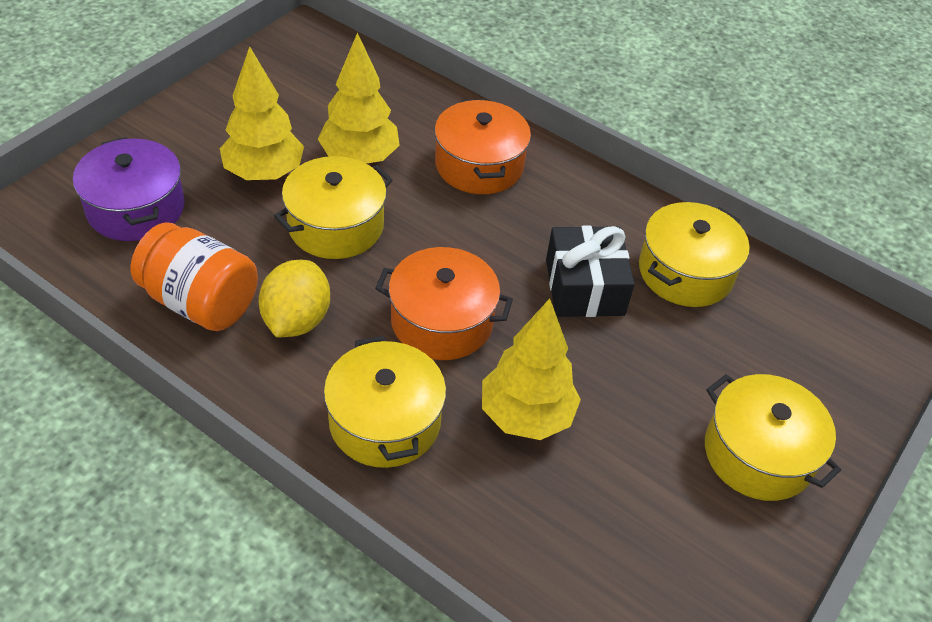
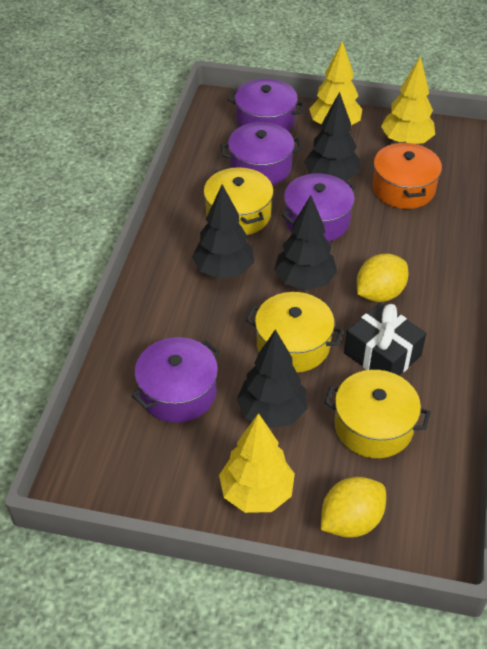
black tree: none = 0 -> [192,184,254,279] [237,329,307,428] [274,195,337,290] [304,92,360,180] = 4
orange jar: [131,222,258,331] = 1 -> none = 0
orange pot: [375,247,513,360] [434,99,531,194] = 2 -> [372,142,442,209] = 1
purple pot: [73,137,185,241] = 1 -> [132,337,220,423] [220,122,302,185] [227,79,305,131] [282,173,355,242] = 4
yellow lemon: [259,260,330,337] = 1 -> [321,477,386,538] [357,254,408,302] = 2
yellow pot: [274,156,393,259] [324,336,446,468] [639,202,750,307] [705,374,841,501] = 4 -> [204,167,274,235] [246,292,344,373] [324,370,430,458] = 3

